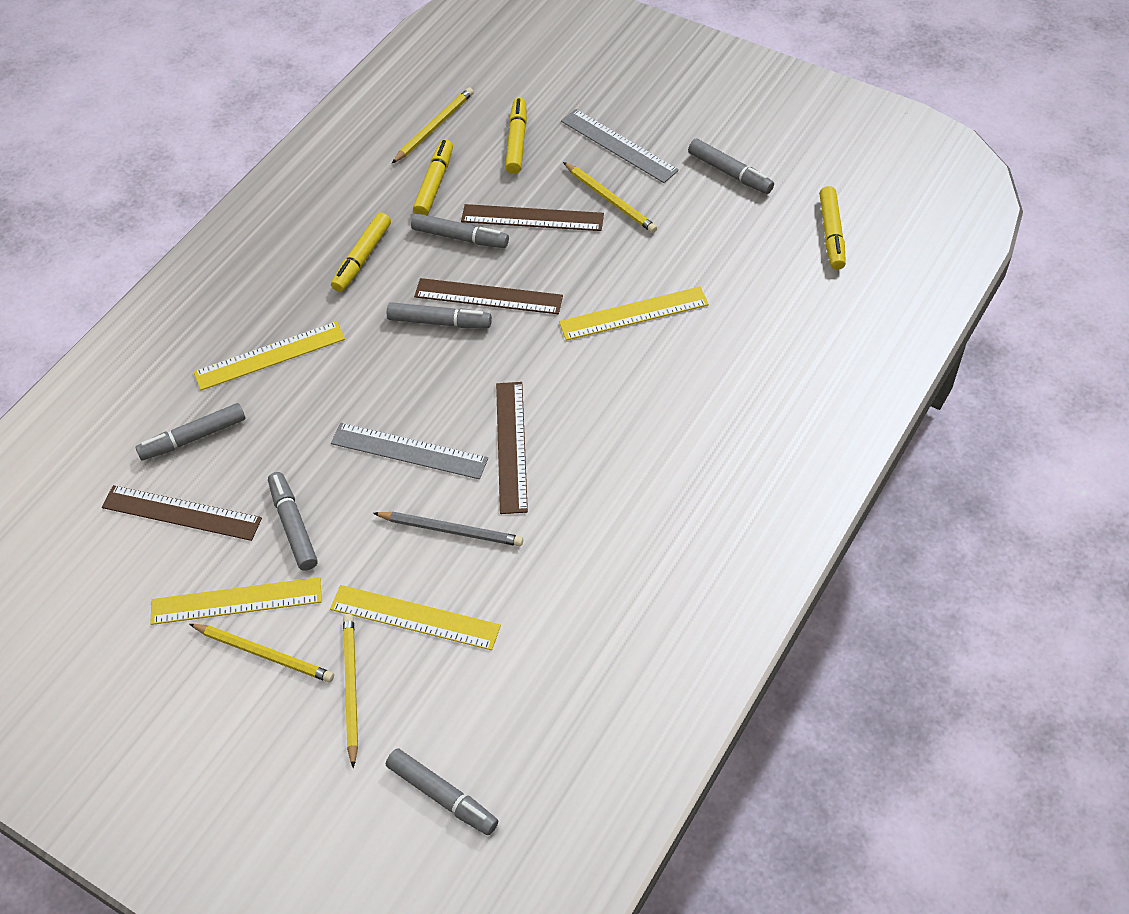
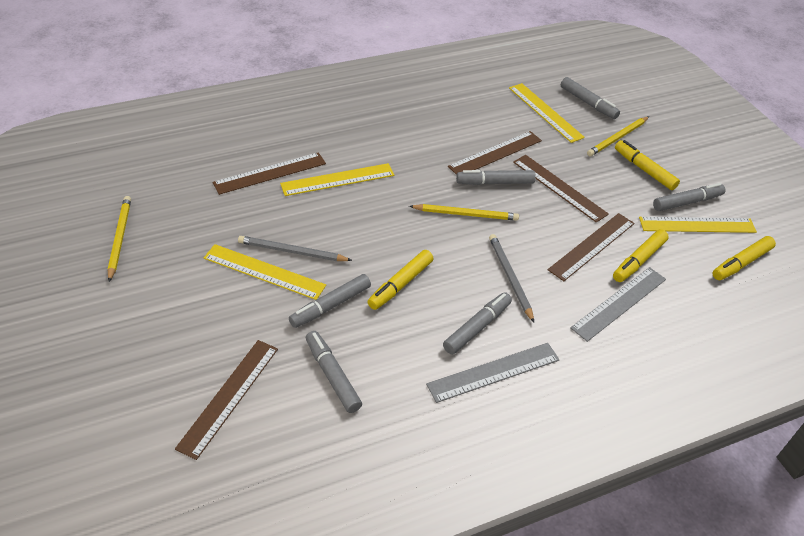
brown ruler: [102,485,262,541] [414,278,563,314] [461,204,604,231] [496,382,528,514] = 4 -> [175,340,278,460] [213,152,326,195] [448,131,542,175] [513,155,609,223] [548,213,634,281] = 5
grey pencil: [373,512,523,546] = 1 -> [238,236,352,261] [489,234,534,322] = 2
yellow pencil: [190,624,334,682] [343,614,358,768] [392,87,474,163] [563,162,657,233] = 4 -> [108,196,131,282] [409,204,519,221] [587,116,649,156] = 3

